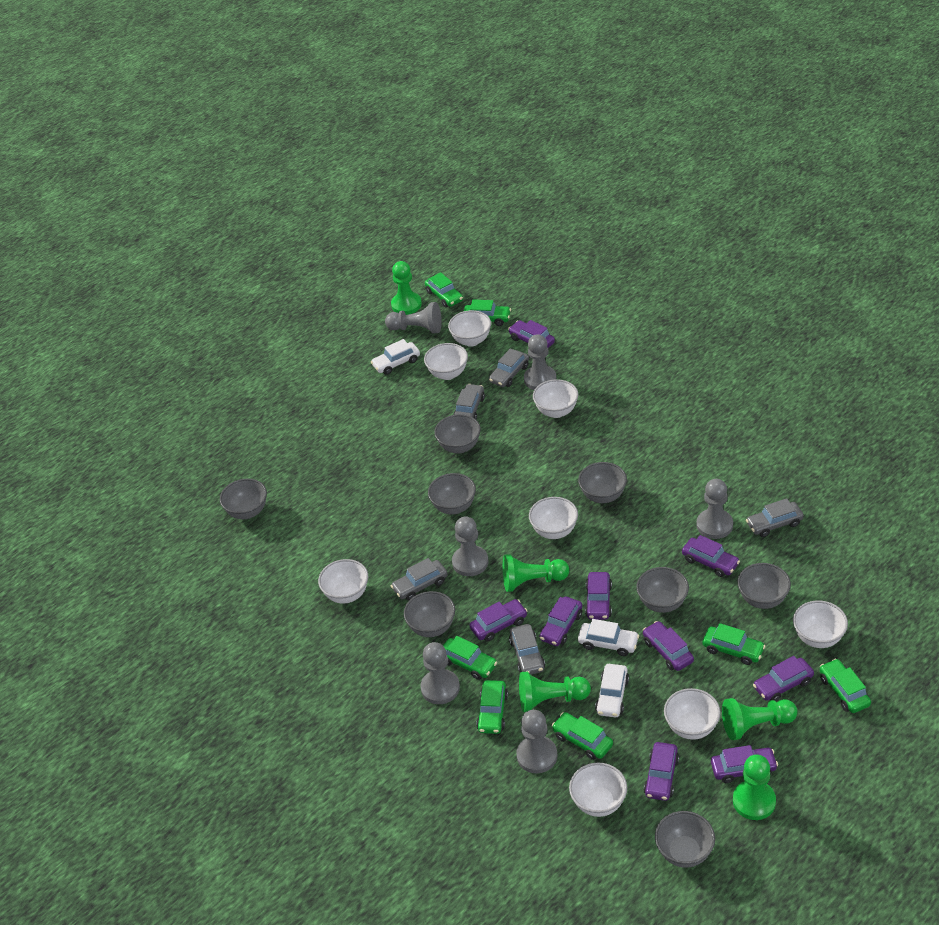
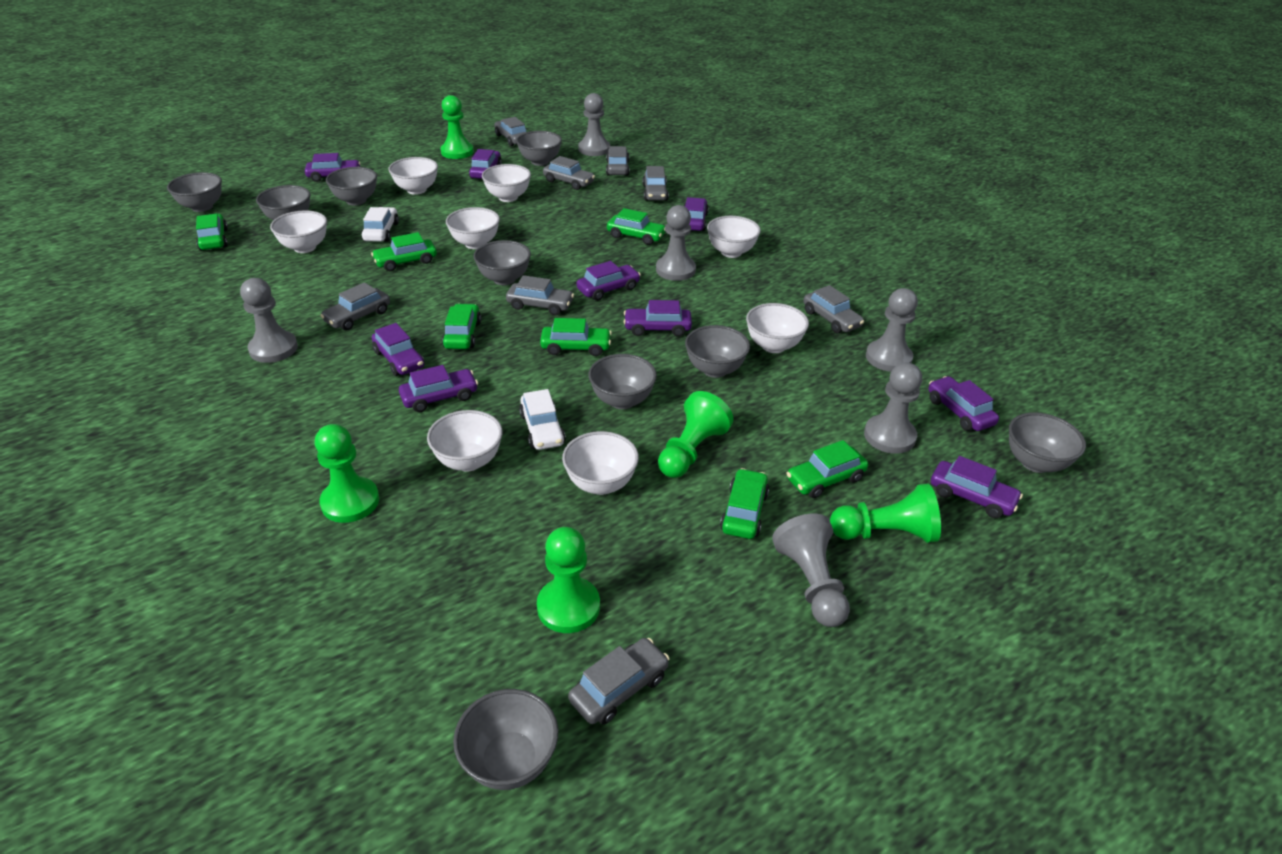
grey bowl: [220,479,267,519] [404,591,455,637] [428,473,476,515] [434,414,481,454] [578,462,627,503] [636,567,689,613] [655,811,715,868] [737,563,791,609] = 8 -> [167,172,222,212] [256,185,310,220] [326,167,377,205] [453,689,558,790] [474,240,531,285] [516,131,562,166] [588,354,657,409] [685,325,750,378] [1009,412,1086,473] = 9
grey car: [391,558,448,601] [453,384,485,419] [489,348,529,387] [509,624,545,675] [746,498,804,537] = 5 -> [320,282,390,331] [494,117,526,146] [506,275,574,315] [543,156,595,190] [568,638,670,725] [606,146,630,176] [642,166,669,201] [803,285,864,333] = 8
white car: [371,339,420,375] [578,619,639,656] [595,664,629,717] = 3 -> [362,207,399,242] [519,389,566,450] = 2

